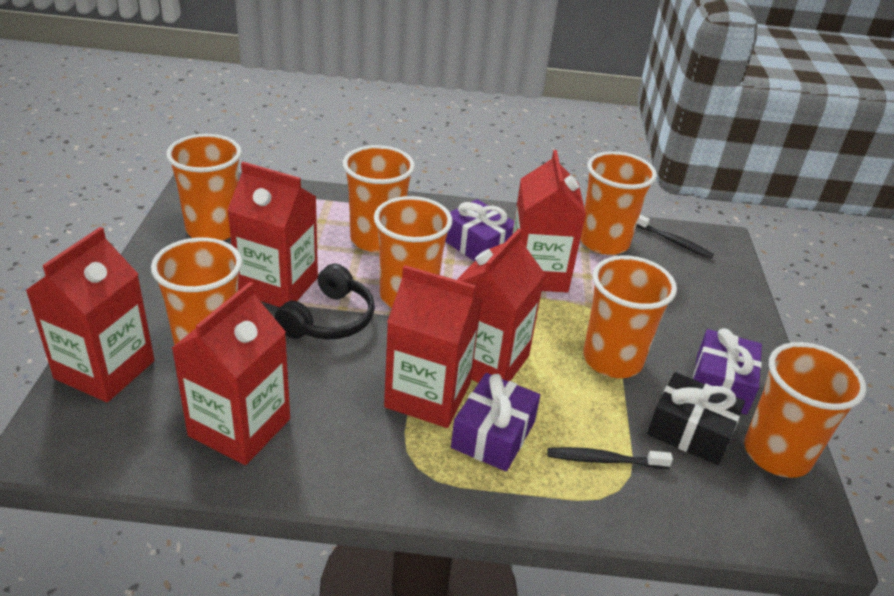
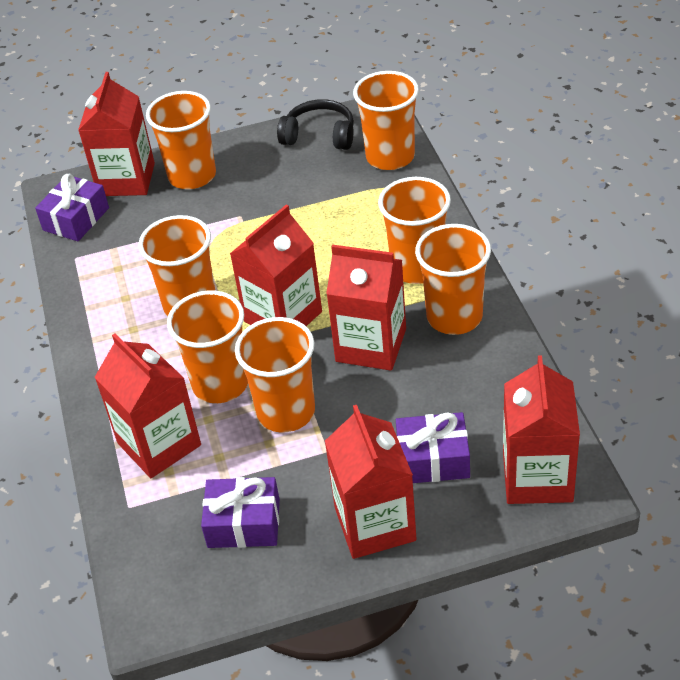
black gift: [647,372,745,465] = 1 -> none = 0
black toothbrush: [547,447,673,469] [636,215,714,259] = 2 -> none = 0

